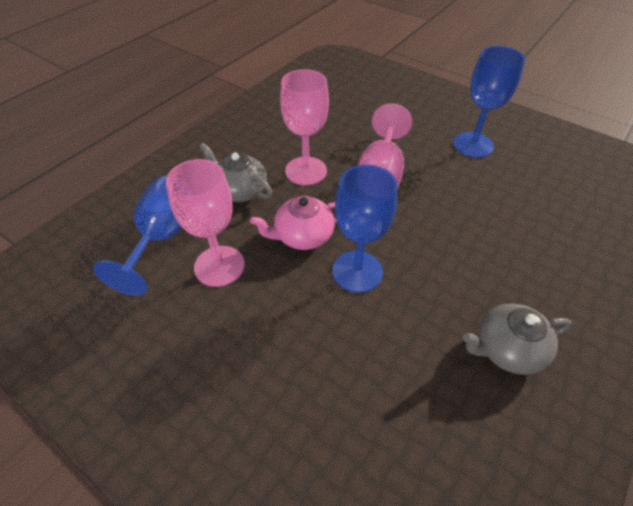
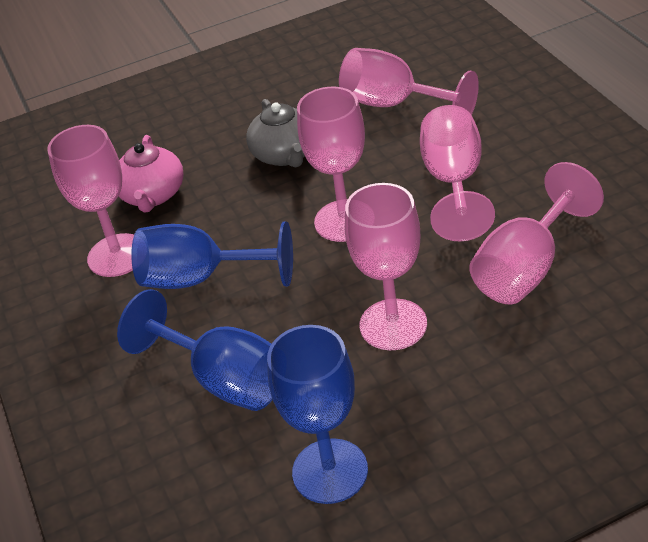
grey teapot: [199,143,272,202] [463,303,572,375] = 2 -> [246,99,305,168] = 1
pink goblet: [166,159,245,287] [280,69,329,185] [358,103,412,188] = 3 -> [47,125,134,277] [297,87,365,242] [339,48,479,115] [345,183,427,350] [420,105,495,242] [469,162,604,304] = 6

